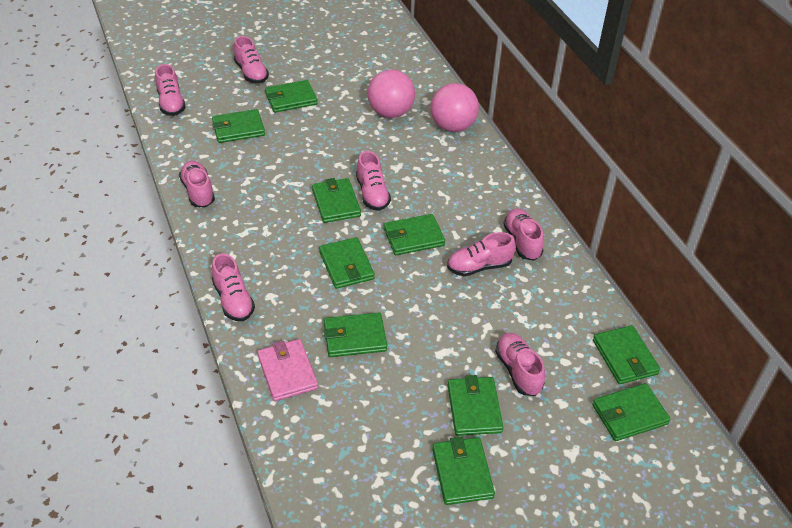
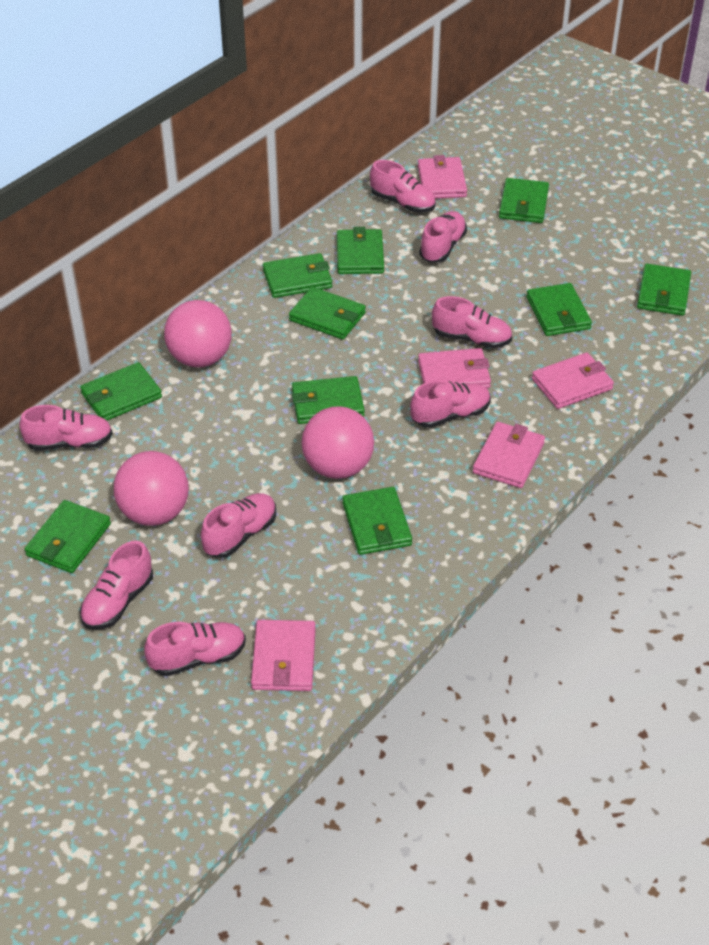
pink ball: [368,69,415,118] [430,83,479,132] = 2 -> [114,451,189,526] [164,300,232,368] [302,406,374,479] = 3
pink wallet: [257,339,318,401] = 1 -> [251,620,316,691] [418,155,467,199] [418,348,491,388] [473,422,545,488] [532,353,614,409] = 5

